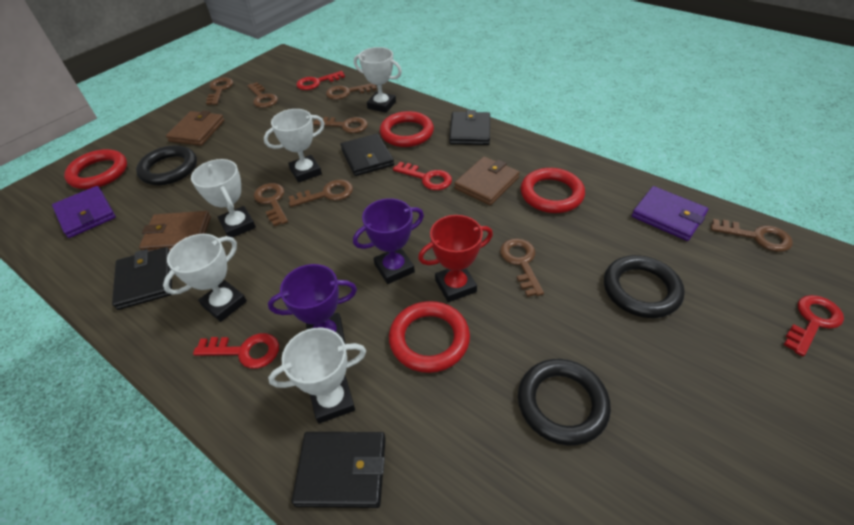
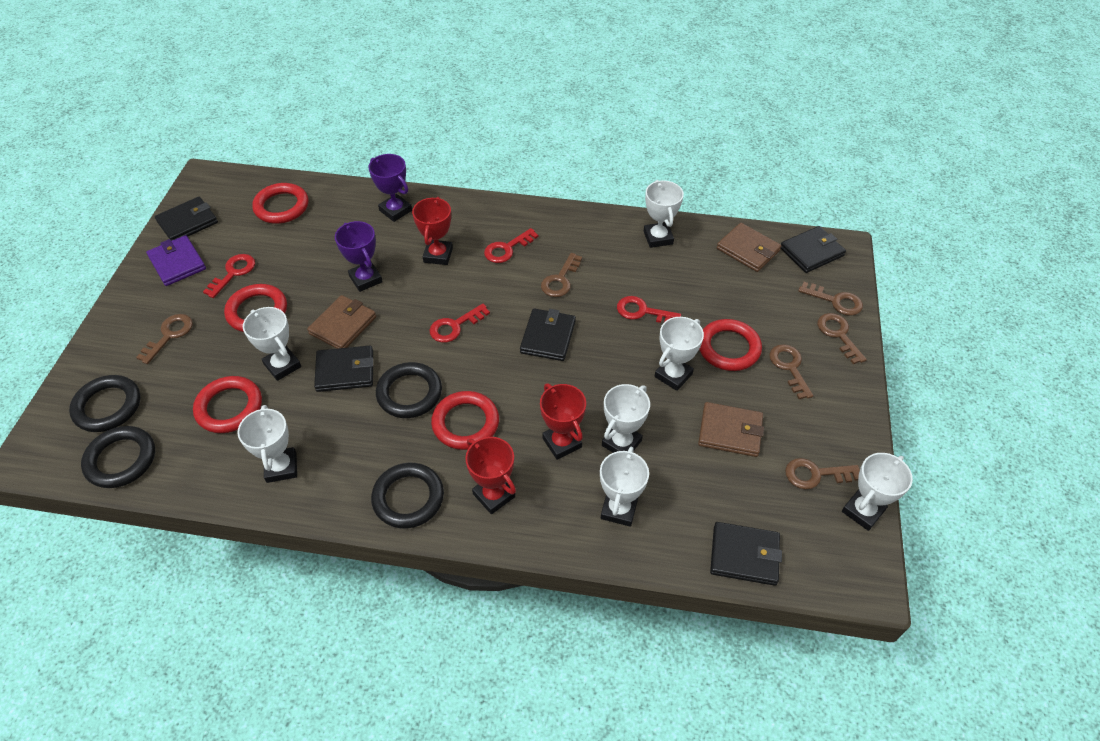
black ring: [136,145,197,185] [518,359,611,446] [604,255,685,318] = 3 -> [69,375,141,432] [81,426,155,488] [371,463,444,529] [376,362,442,418] = 4
black wallet: [112,247,172,310] [292,432,386,508] [340,134,394,176] [449,110,490,145] = 4 -> [155,197,218,241] [314,346,373,392] [520,308,576,361] [710,522,782,586] [780,226,846,273] = 5
brown key: [206,77,233,105] [247,82,278,108] [254,183,288,226] [289,179,353,207] [313,117,368,133] [326,83,377,100] [500,238,544,297] [711,219,793,252] = 8 -> [136,314,193,364] [541,253,582,297] [769,344,814,399] [785,458,860,489] [798,282,863,316] [817,313,867,364] = 6
purple wallet: [52,186,116,238] [632,186,708,241] = 2 -> [146,235,206,286] = 1
red ring: [64,149,127,189] [380,111,434,147] [389,301,470,373] [521,168,585,213] = 4 -> [193,376,262,433] [224,284,287,332] [252,183,309,224] [431,391,499,450] [699,319,762,371] = 5
red trophy: [418,215,493,302] = 1 -> [412,197,453,265] [465,437,516,514] [540,384,586,460] = 3
white trophy: [163,234,247,322] [191,159,256,237] [264,109,325,183] [268,328,366,424] [354,47,402,113] = 5 -> [237,405,297,483] [243,307,301,381] [600,447,649,527] [602,384,650,453] [644,180,684,248] [655,317,704,391] [842,453,913,531] = 7

